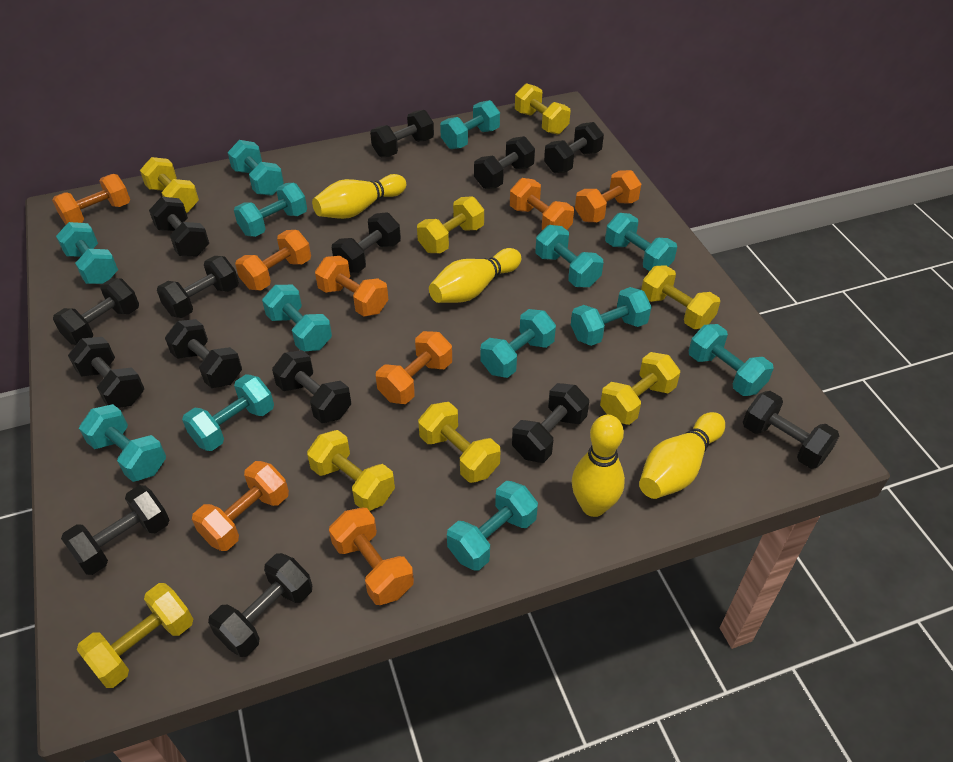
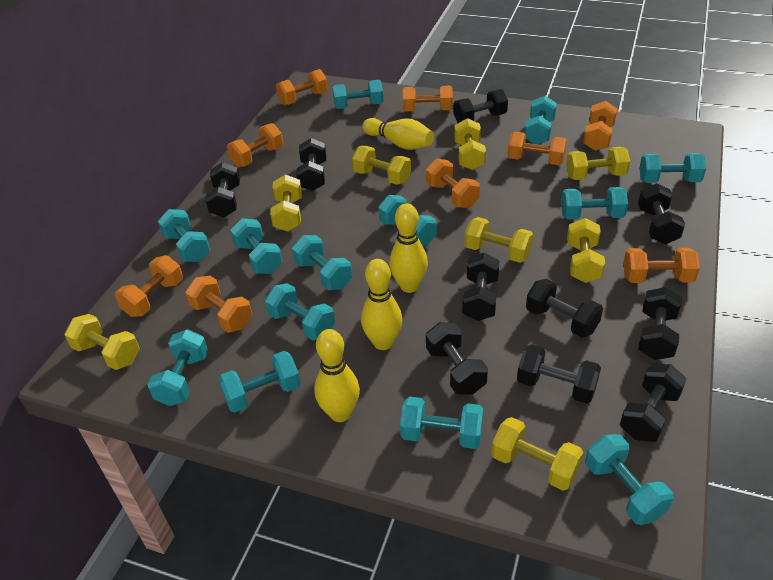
black dumbbell: [53,278,139,345] [61,485,170,575] [68,337,144,408] [149,197,209,257] [157,256,239,318] [165,319,242,388] [208,553,312,657] [272,350,351,423] [332,212,401,273] [370,110,434,157] [474,136,535,189] [512,383,589,463] [544,122,604,173] [743,391,839,469] = 14 -> [205,162,240,217] [296,138,326,191] [426,322,488,394] [453,89,508,123] [462,253,500,321] [517,344,601,404] [526,279,603,338] [620,364,687,442] [638,183,685,244] [638,287,682,360] = 10
orange dumbbell: [52,174,130,225] [192,461,289,551] [235,230,311,290] [315,256,388,316] [329,508,414,605] [376,331,452,404] [510,178,574,230] [575,170,641,222] = 8 -> [115,255,183,317] [185,276,253,333] [227,123,284,167] [276,69,328,106] [403,86,453,111] [426,159,480,208] [507,132,567,165] [583,101,617,151] [623,248,700,283] = 9

